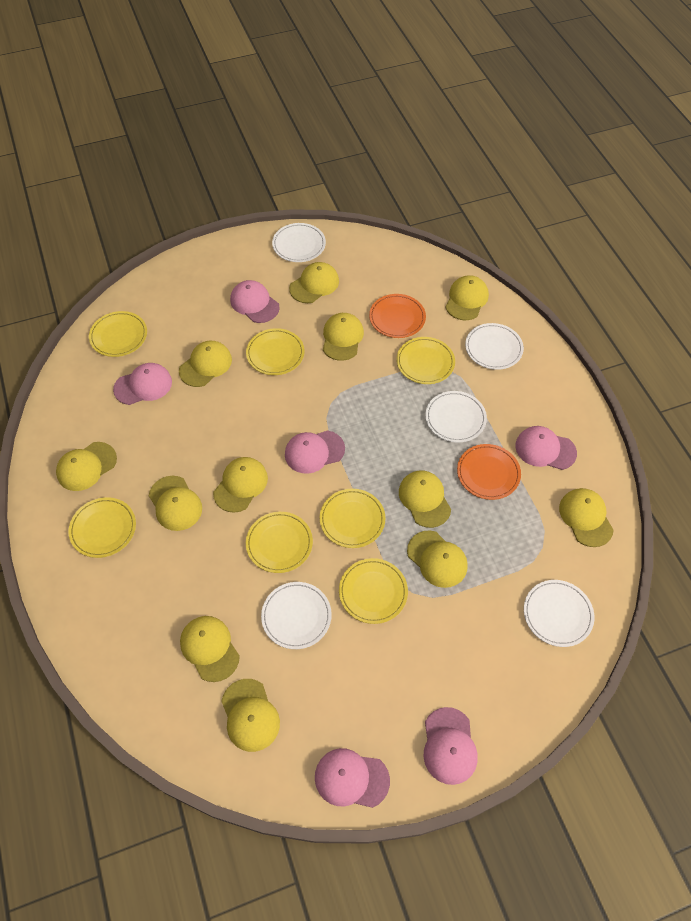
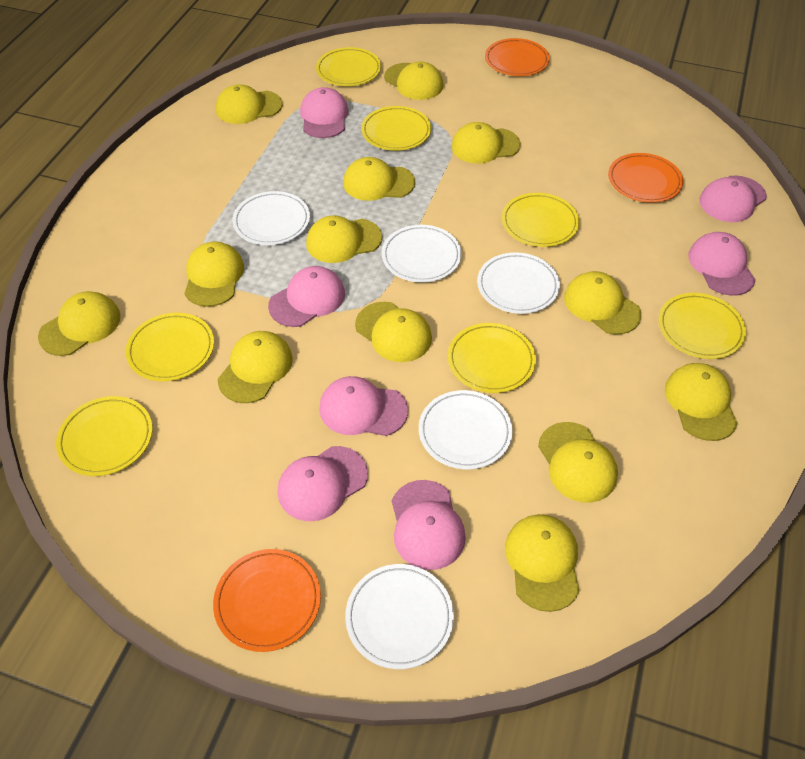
orange plate: [369,294,426,338] [457,444,521,500] = 2 -> [213,549,321,652] [485,38,550,76] [608,153,683,203] = 3
pink cap: [113,363,172,405] [230,280,280,323] [285,430,345,474] [315,748,390,808] [424,707,478,785] [515,426,577,470] = 6 -> [268,266,345,327] [278,446,368,521] [300,87,349,138] [319,376,408,436] [392,480,466,570] [689,232,756,296] [700,176,767,222] = 7
yellow cap: [56,442,117,491] [149,476,202,531] [179,341,232,387] [180,616,240,682] [213,457,268,513] [221,679,280,752] [289,262,339,303] [323,313,364,361] [399,471,451,528] [407,531,468,588] [445,275,489,320] [559,488,614,547] = 12 -> [38,291,120,356] [184,241,244,307] [216,84,282,124] [218,331,293,403] [306,215,382,263] [343,157,415,201] [355,302,432,362] [384,61,444,100] [451,122,521,164] [505,514,580,612] [538,422,618,503] [564,271,641,335] [665,363,738,441] = 13

